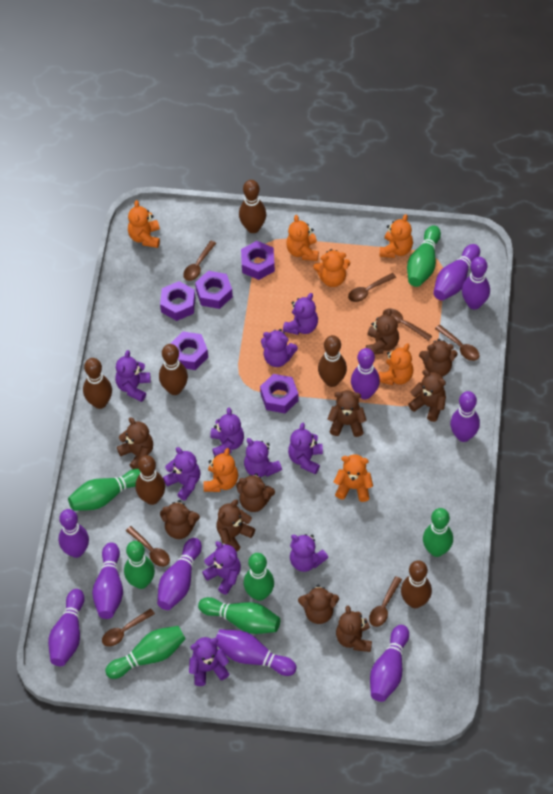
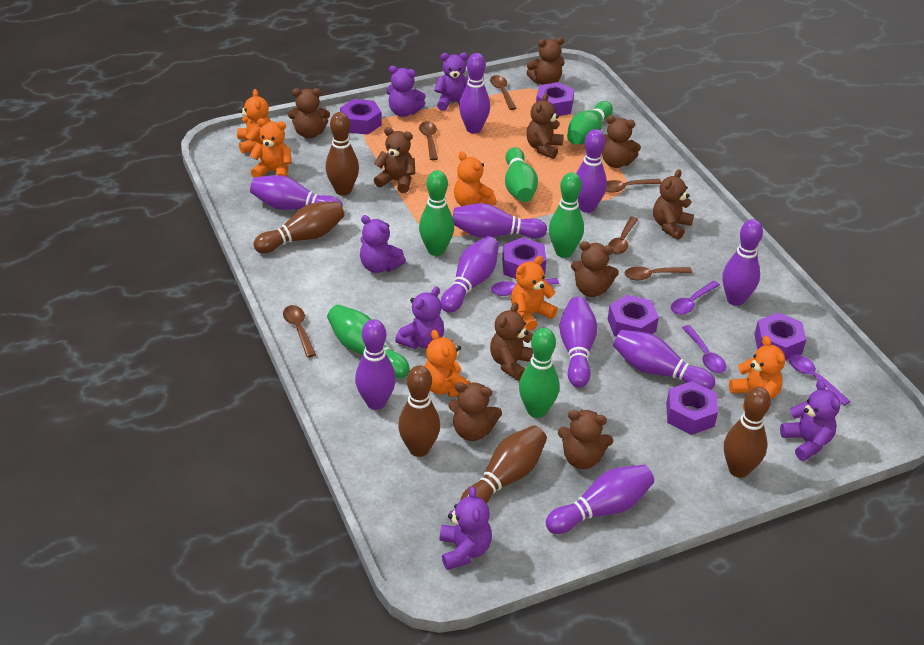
brown bowling pin: [83,358,112,409] [135,455,165,505] [159,344,188,395] [239,180,266,233] [318,335,347,387] [401,560,432,608] = 6 -> [253,201,345,253] [326,112,359,196] [398,365,440,457] [460,425,547,504] [724,387,771,478] = 5
brown spoon: [102,608,155,647] [126,526,170,567] [183,241,216,281] [348,273,396,302] [369,576,402,627] [383,309,432,341] [435,324,479,361] = 7 -> [283,305,316,358] [419,121,438,160] [490,75,517,110] [606,179,661,193] [608,216,638,254] [625,266,692,281] = 6
green bowling pin: [68,469,140,511] [105,626,186,679] [124,541,155,589] [198,597,280,634] [244,553,274,601] [407,225,441,287] [423,508,453,557] = 7 -> [327,305,410,379] [419,170,454,256] [505,147,538,202] [519,328,559,418] [549,172,584,258] [567,101,613,145] = 6
orange teddy bear: [128,200,160,248] [204,448,238,492] [286,215,319,261] [313,249,350,287] [334,454,373,502] [378,343,413,385] [379,214,413,258] = 7 -> [237,89,271,154] [249,118,292,177] [424,329,470,397] [454,152,496,206] [511,256,558,331] [729,336,785,411] = 6
purple nut: [160,281,195,321] [170,331,208,370] [195,271,233,309] [241,241,275,280] [260,374,299,413] = 5 -> [340,99,382,135] [502,237,546,279] [536,82,574,116] [608,294,659,337] [666,381,718,435] [754,313,806,361] = 6
purple spoon: none = 0 -> [491,278,559,296] [671,281,720,315] [682,325,726,373] [789,354,850,405] = 4
purple teddy bear: [115,350,151,402] [163,447,200,501] [189,637,229,686] [202,541,241,595] [210,408,244,456] [244,438,282,477] [261,329,298,367] [283,293,318,335] [288,423,323,474] [290,534,328,572] = 10 -> [360,215,406,273] [387,66,426,117] [395,287,444,349] [434,53,469,111] [440,486,492,570] [780,380,840,461] = 6

